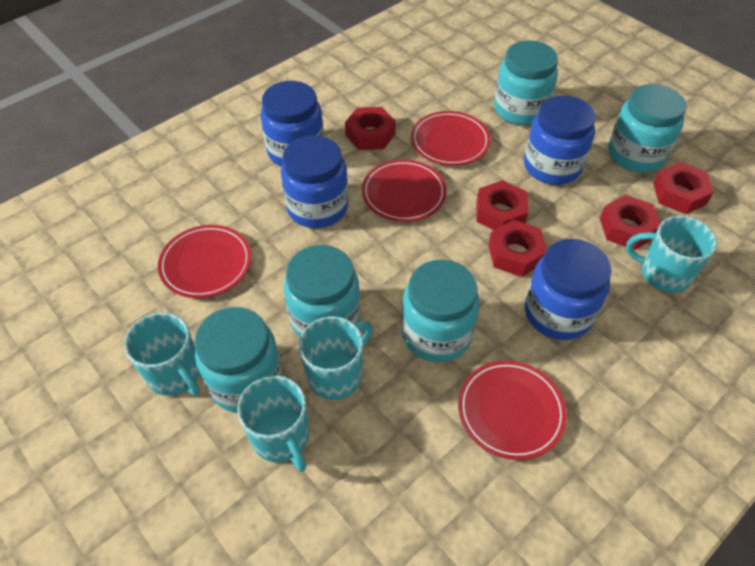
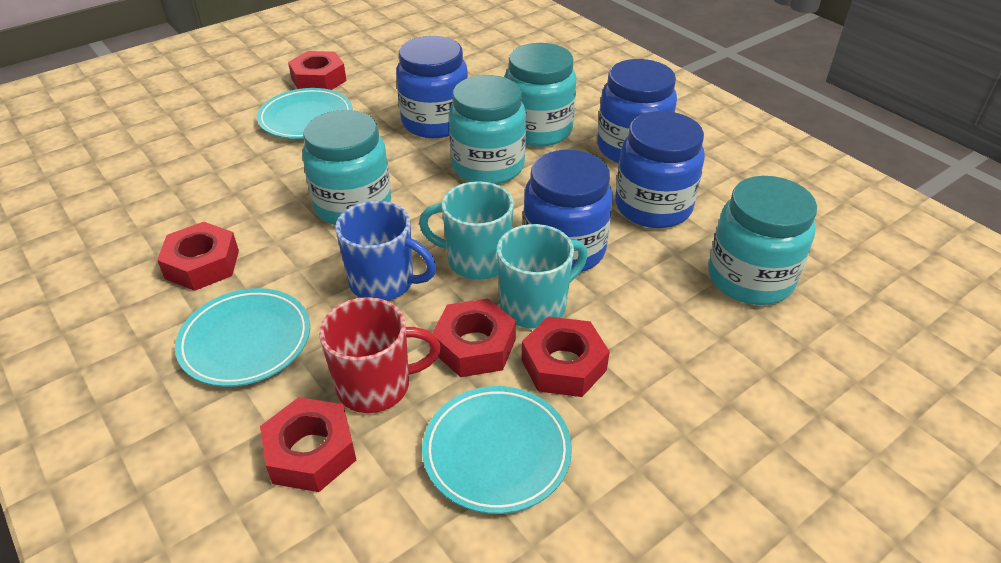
blue mug: none = 0 -> [335,201,436,301] = 1
red mug: none = 0 -> [319,297,441,413] = 1
red plate: [158,225,251,298] [362,159,447,222] [411,111,491,166] [458,360,567,460] = 4 -> none = 0
turquoise jar: [194,307,282,413] [284,245,360,338] [401,260,480,362] [494,40,558,125] [608,84,687,172] = 5 -> [302,110,391,225] [449,75,526,185] [505,43,577,147] [708,176,817,305] = 4
turquoise mug: [124,312,200,396] [237,376,309,472] [299,316,373,400] [626,216,717,293] = 4 -> [419,181,514,280] [497,224,588,329] = 2
turquoise plate: none = 0 -> [175,288,310,387] [257,88,352,139] [422,386,572,514] = 3

